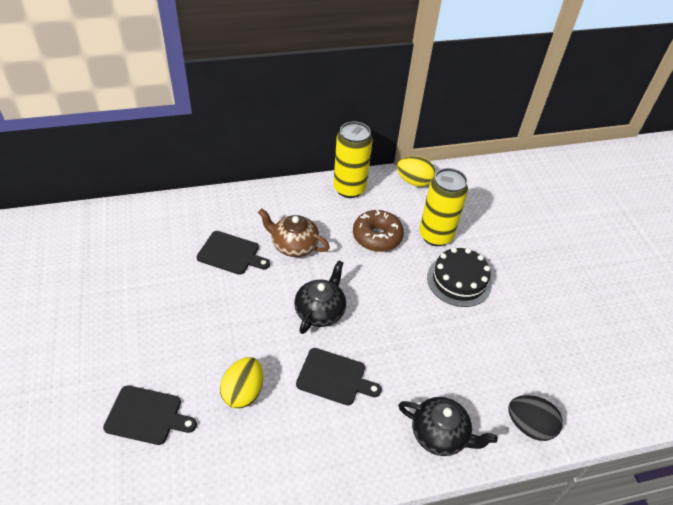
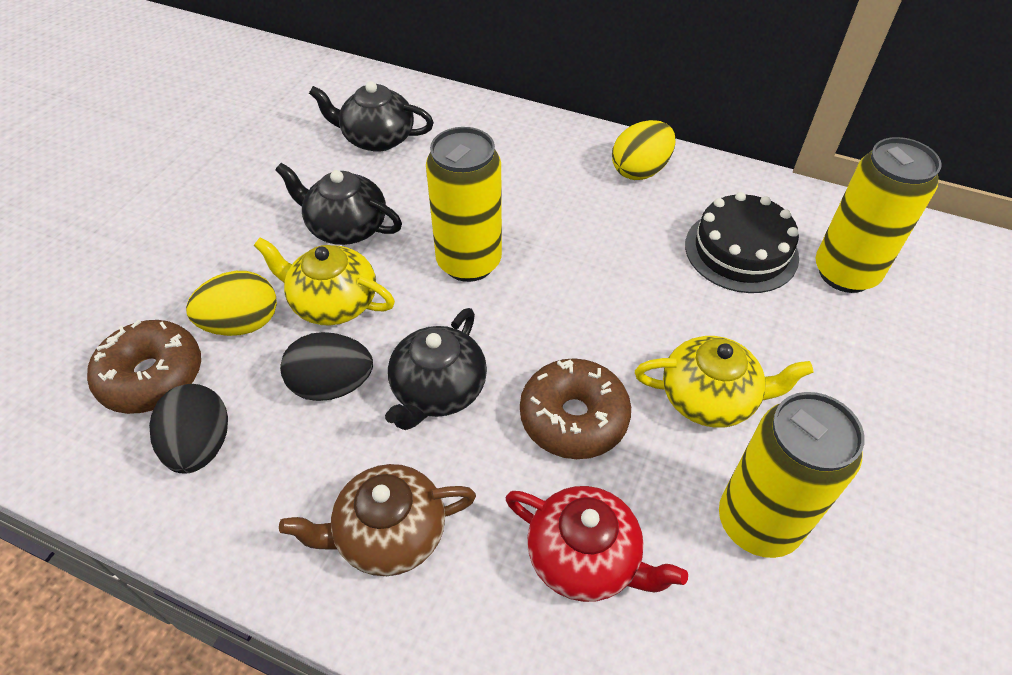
black cutting board: [103,385,197,445] [197,231,270,275] [296,348,382,405] = 3 -> none = 0
black egg: [508,395,563,441] = 1 -> [149,384,228,474] [280,332,373,401] = 2
black teapot: [294,260,346,334] [398,397,498,456] = 2 -> [275,163,402,245] [309,81,434,152] [385,308,487,430] = 3
brown donut: [353,210,404,252] = 1 -> [87,320,201,414] [520,358,631,459] = 2
red teapot: none = 0 -> [505,486,688,602] = 1
yellow can: [333,121,372,198] [419,168,468,246] = 2 -> [426,127,502,282] [719,392,865,558] [816,137,942,293] = 3
yellow teapot: none = 0 -> [254,237,395,325] [635,336,814,428] = 2

